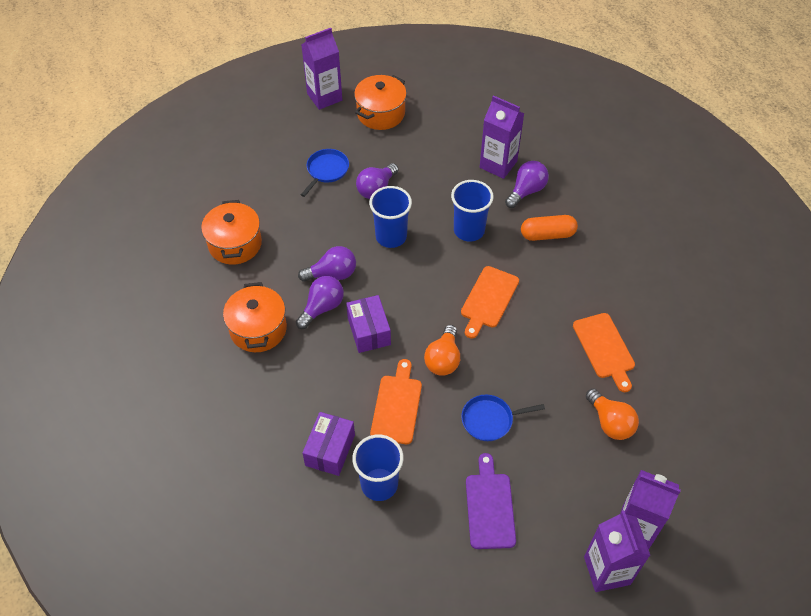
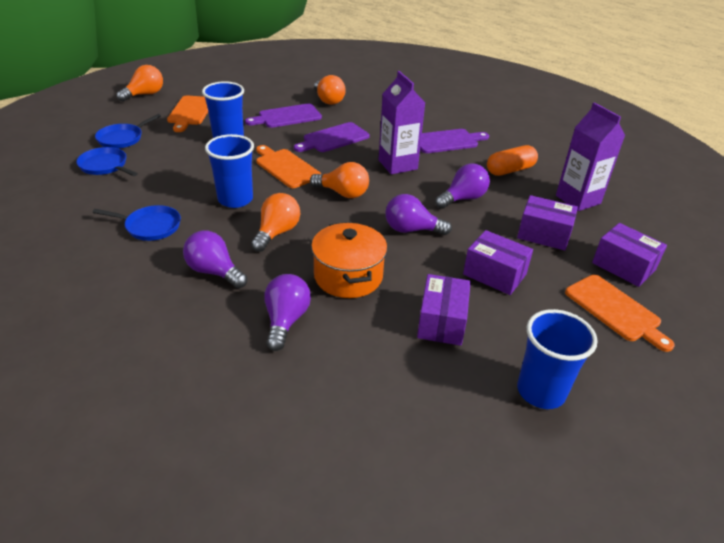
blue pan: [301,149,349,197] [461,395,545,441] = 2 -> [76,147,138,176] [93,205,181,241] [95,114,161,149] = 3
orange light bulb: [424,325,460,376] [586,389,639,440] = 2 -> [117,65,163,102] [251,193,300,252] [310,162,369,198] [314,75,346,105] = 4
orange pot: [201,200,262,265] [223,282,287,352] [354,75,407,130] = 3 -> [311,222,387,298] = 1
purple box: [302,412,355,476] [346,295,391,353] = 2 -> [417,274,471,346] [463,230,533,295] [517,195,578,251] [592,223,667,287] = 4
purple carton: [301,28,342,110] [480,95,524,179] [584,510,651,592] [621,470,681,550] = 4 -> [379,71,425,174] [556,102,625,211] = 2
purple cutting board: [466,453,516,549] = 1 -> [245,104,322,128] [294,122,369,152] [420,129,489,153] = 3

